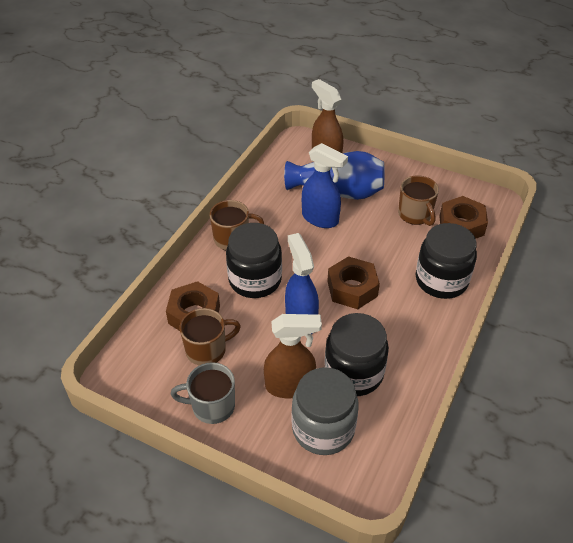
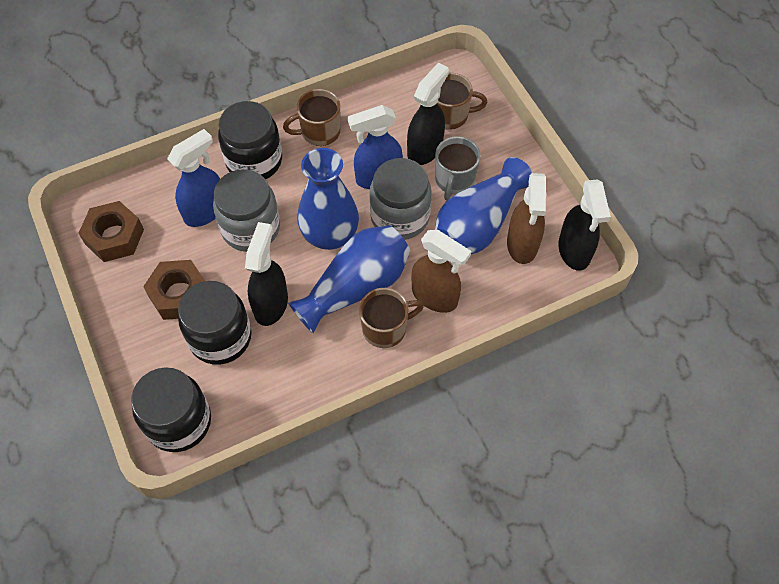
black spray bottle: none = 0 -> [245,222,288,326] [407,62,449,165] [558,179,611,271] = 3
blue vase: [284,151,385,200] = 1 -> [288,225,410,333] [297,148,359,250] [435,157,533,254] = 3
brown nut: [166,281,220,331] [327,256,380,309] [439,196,488,239] = 3 -> [78,201,144,262] [143,260,205,320] = 2
grey jar: [292,367,359,455] = 1 -> [213,169,280,252] [369,158,432,240] = 2

